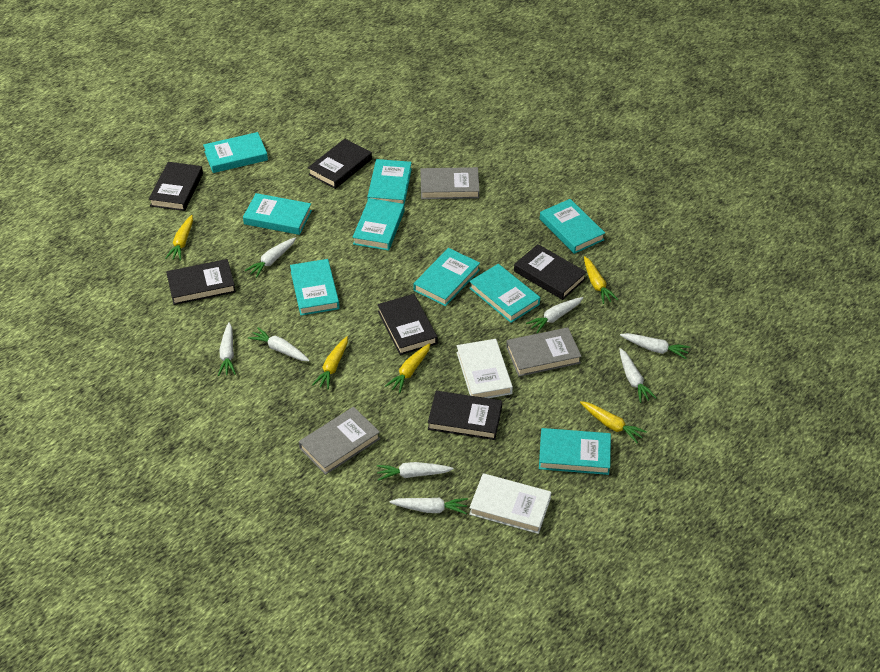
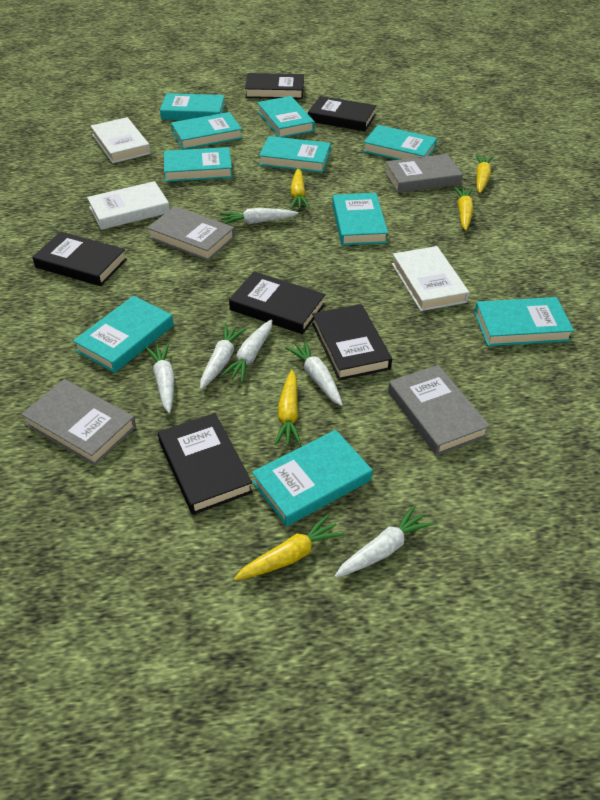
grey book: [299,407,380,475] [421,167,480,199] [506,327,582,376] = 3 -> [21,379,136,466] [147,206,235,261] [384,154,463,193] [388,365,490,456] = 4
turquoise book: [203,132,268,173] [243,193,312,235] [290,259,340,315] [352,198,404,251] [367,159,412,205] [413,248,480,306] [469,264,540,323] [539,428,611,475] [540,199,605,254] = 9 -> [73,296,174,373] [160,93,225,120] [164,147,232,182] [171,112,242,150] [252,430,372,526] [257,96,315,138] [259,136,331,173] [332,193,388,245] [363,125,437,160] [474,297,574,346] = 10
white book: [457,339,513,398] [469,473,551,534] = 2 -> [87,181,170,230] [91,117,151,163] [392,246,469,311] = 3
white carrot: [218,322,236,376] [245,237,296,278] [248,327,310,361] [377,462,453,481] [389,498,468,514] [526,297,583,333] [619,348,656,403] [620,333,690,359] = 8 -> [145,343,175,414] [200,324,247,390] [220,208,298,224] [221,319,272,383] [285,340,343,406] [335,505,434,578] = 6

